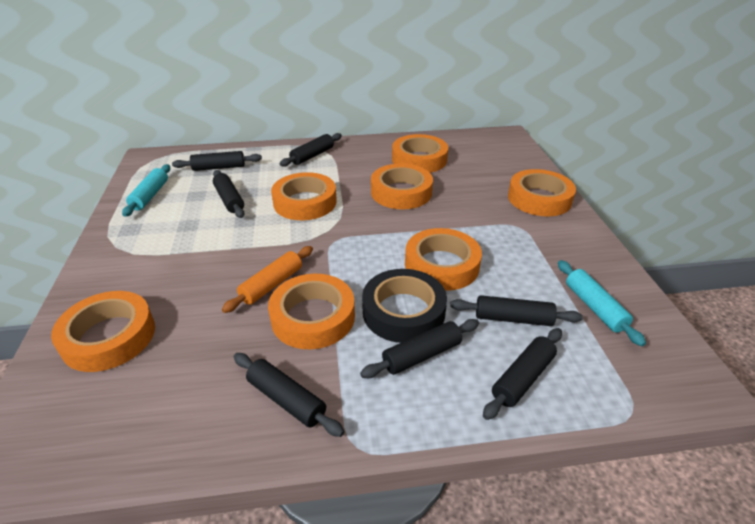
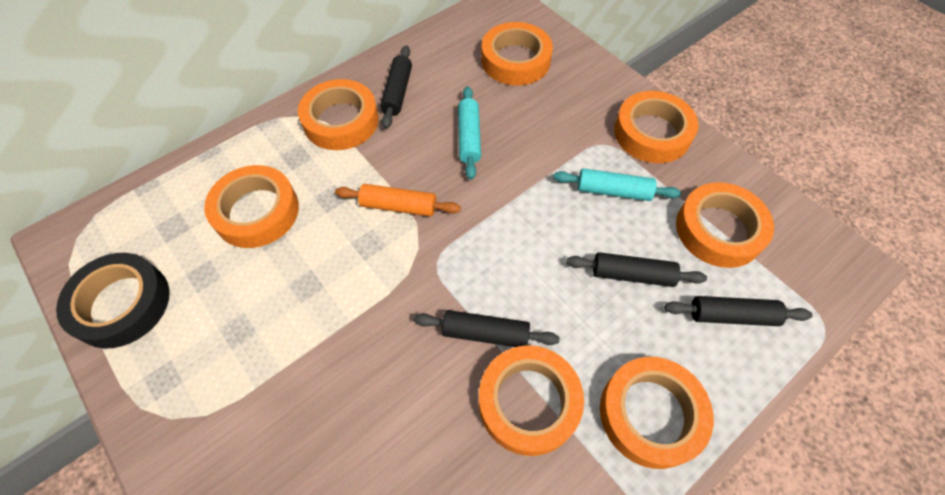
black rolling pin: [172,151,262,171] [213,170,245,218] [234,353,344,437] [280,133,342,167] [360,319,479,378] [450,295,583,326] [483,328,562,420] = 7 -> [380,45,412,129] [414,310,559,347] [566,252,707,287] [664,296,813,326] = 4

